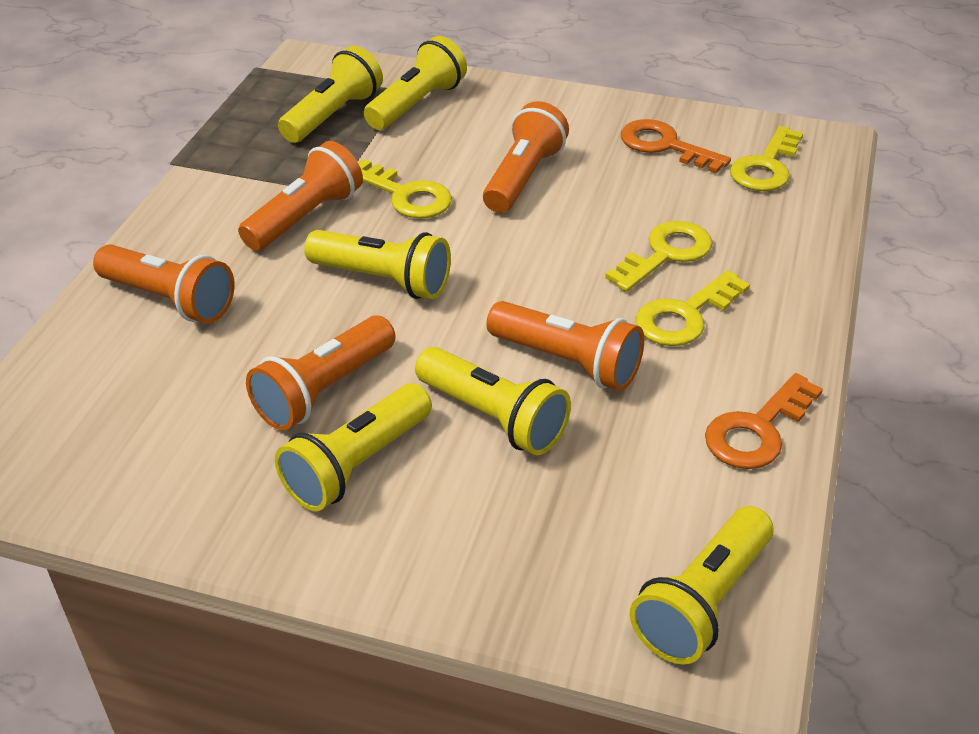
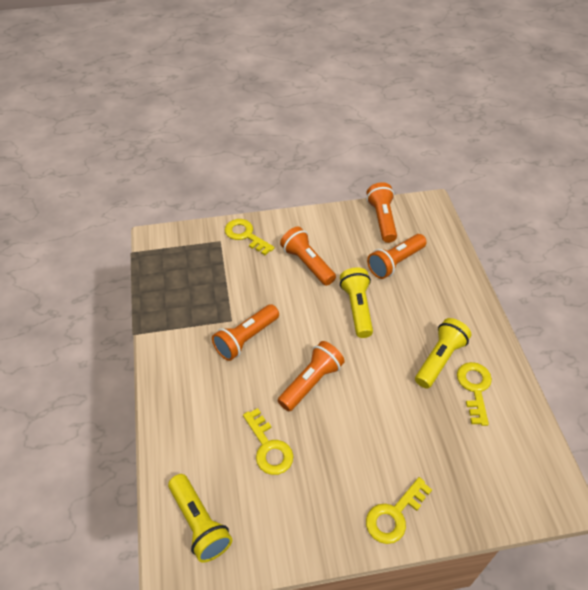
orange key: [621,119,731,173] [705,373,823,469] = 2 -> none = 0
yellow flashlight: [275,383,432,511] [278,46,383,143] [304,230,451,299] [364,36,467,130] [415,347,571,455] [630,506,774,664] = 6 -> [168,474,232,563] [340,267,373,338] [415,318,471,388] = 3

